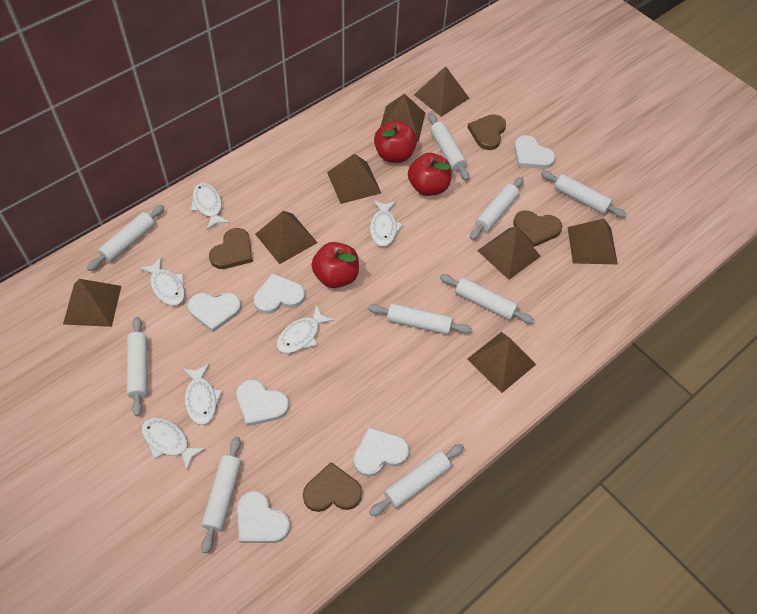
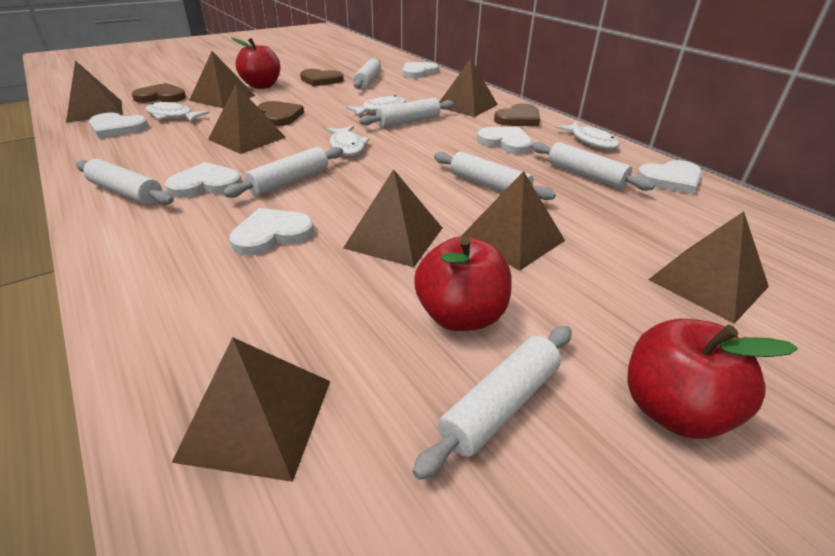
white fish: [139,257,185,306] [141,417,206,470] [183,364,222,425] [190,183,230,230] [277,305,334,354] [370,200,403,247] = 6 -> [146,102,209,122] [326,126,370,156] [346,95,406,116] [556,122,620,149] = 4
white rolling pin: [87,205,164,271] [127,317,148,416] [201,436,241,554] [368,303,472,335] [369,444,464,516] [428,113,469,180] [440,274,534,324] [470,177,524,240] [541,171,627,218] = 9 -> [76,159,174,205] [223,147,343,198] [353,59,381,89] [359,98,454,128] [412,326,572,480] [434,152,556,200] [531,142,655,191] = 7

